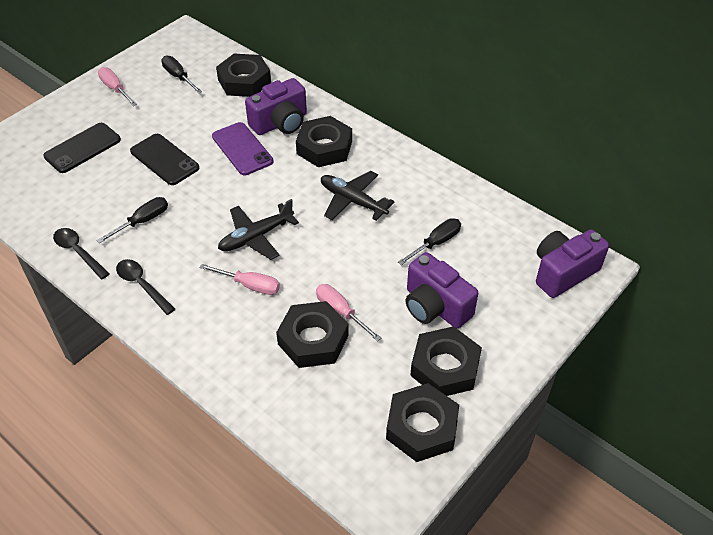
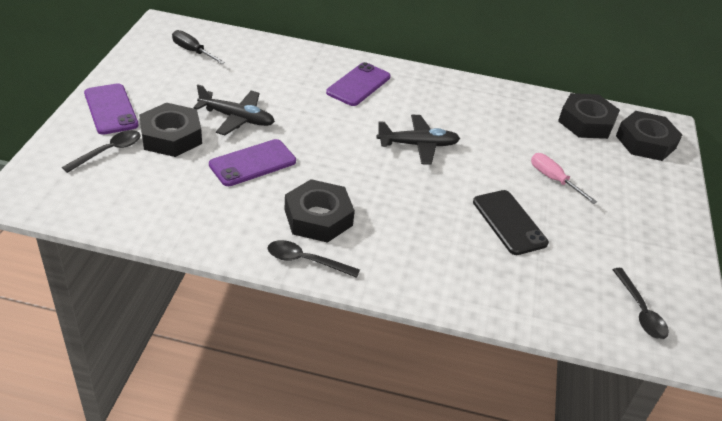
black nut: [216,54,271,97] [276,301,349,368] [296,116,352,167] [386,383,459,462] [410,326,482,396] = 5 -> [139,103,202,157] [284,179,355,243] [558,93,620,139] [616,111,682,161] = 4
black phone: [43,123,121,173] [130,134,199,185] = 2 -> [473,190,549,255] = 1
black screwdriver: [96,197,168,243] [161,56,202,94] [398,218,461,265] = 3 -> [172,30,225,64] = 1
black spoon: [53,228,110,279] [116,259,175,315] = 2 -> [62,130,140,173] [267,240,360,278] [613,268,669,339] = 3
pink screwdriver: [98,67,137,106] [199,264,280,295] [316,284,381,341] = 3 -> [531,153,597,204] = 1
purple camera: [245,78,307,135] [406,252,478,329] [536,229,609,298] = 3 -> none = 0
purple phone: [212,122,273,175] = 1 -> [84,83,139,135] [209,139,296,186] [326,62,391,106] = 3

